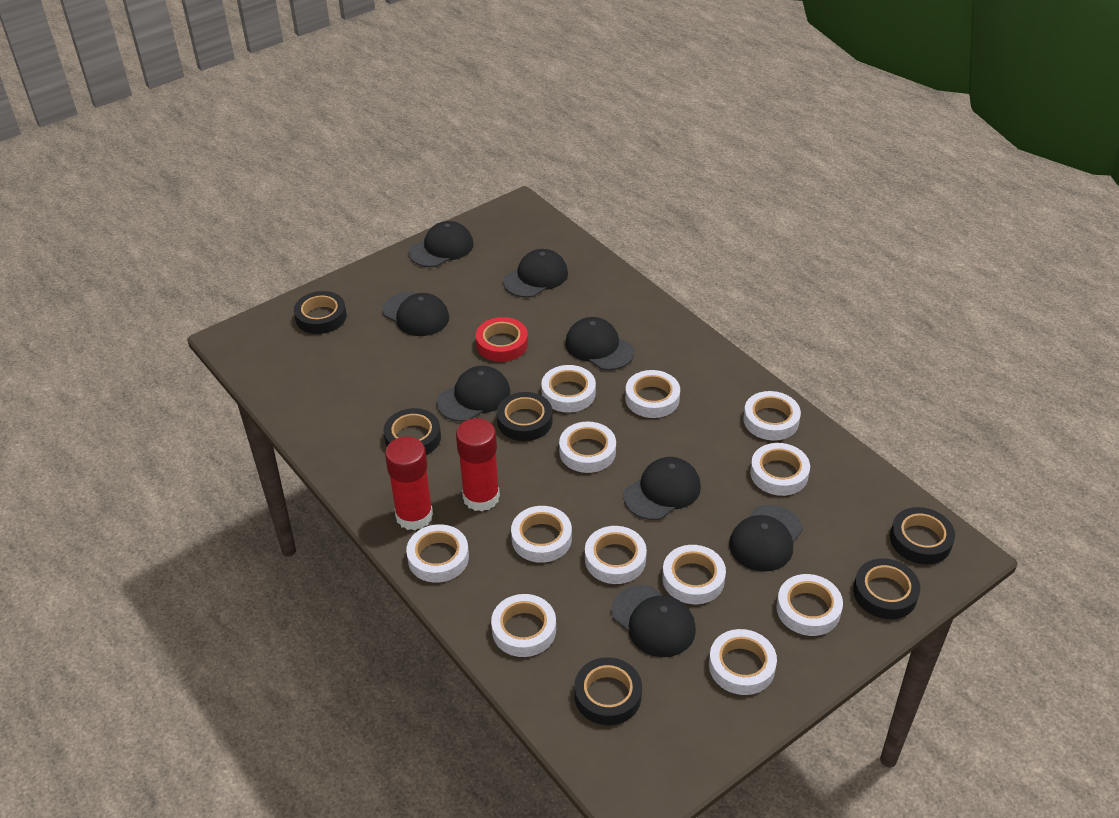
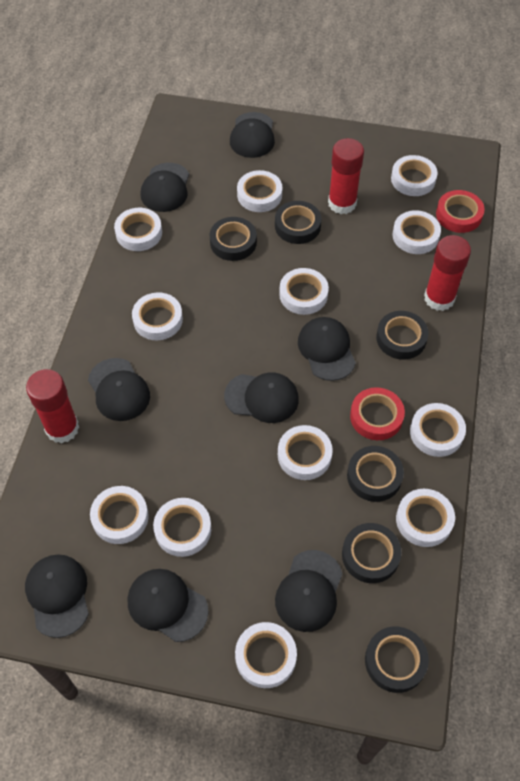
red glue stick: [385,437,433,530] [456,418,500,512] = 2 -> [26,369,79,443] [328,138,364,214] [424,235,471,311] = 3
red tape: [476,317,528,362] = 1 -> [350,387,405,440] [436,190,485,233] = 2

